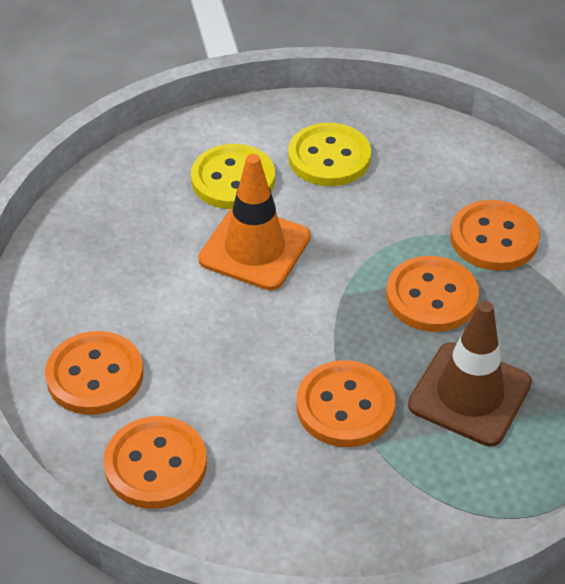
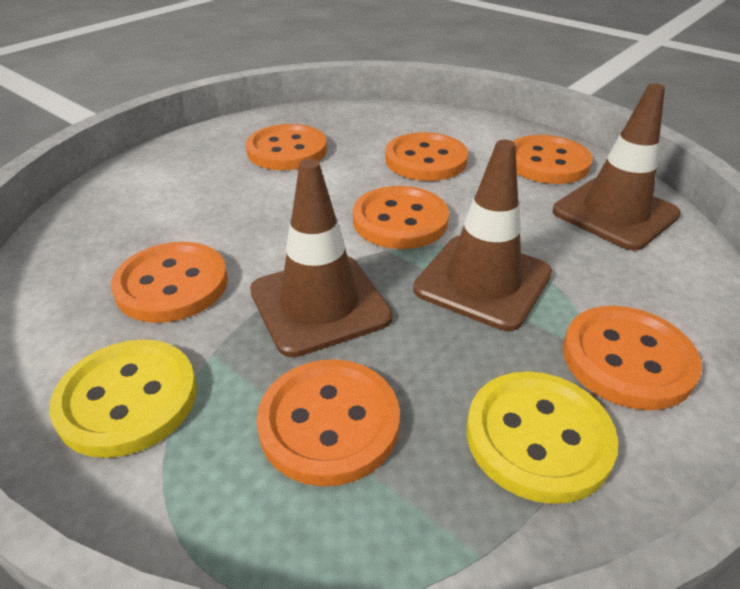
brown traffic cone: [408,301,532,446] = 1 -> [250,159,393,357] [413,140,552,331] [553,83,681,251] = 3
orange button: [45,331,143,415] [104,416,207,509] [296,360,395,447] [386,256,479,332] [450,200,540,271] = 5 -> [111,242,228,323] [246,124,327,170] [256,359,400,486] [353,186,449,249] [385,132,468,181] [513,135,593,184] [563,306,702,410] = 7
orange traffic cone: [198,154,311,290] = 1 -> none = 0

